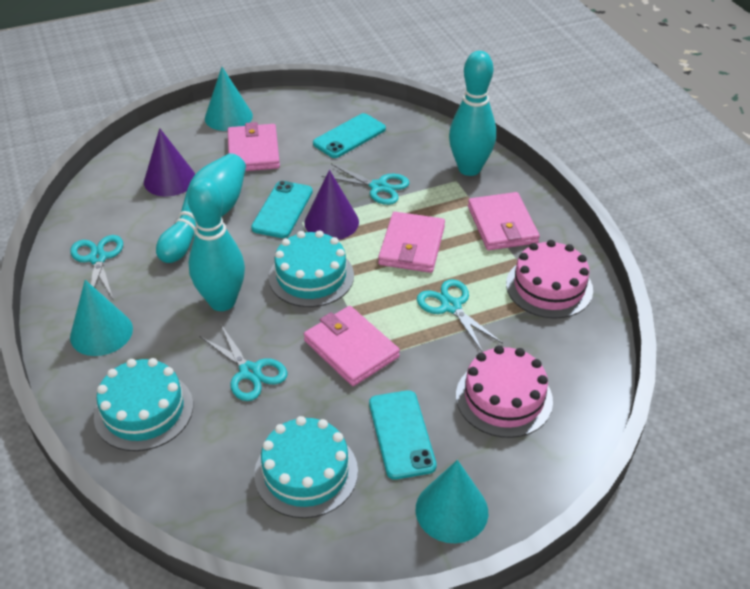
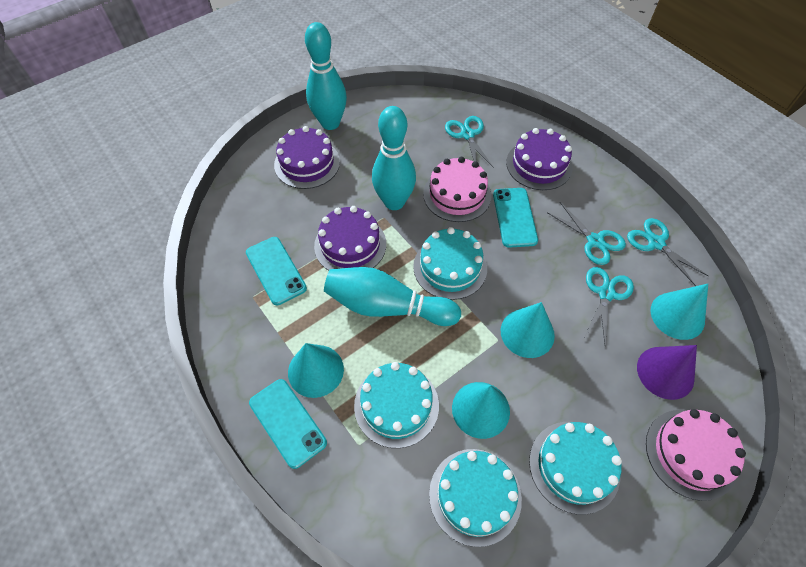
pink wallet: [228,122,280,171] [304,306,400,386] [378,212,445,273] [468,192,540,250] = 4 -> none = 0
purple cake: none = 0 -> [274,126,340,189] [314,206,386,270] [506,128,573,190] = 3
purple cone: [144,128,195,196] [305,170,359,240] = 2 -> [637,345,697,400] = 1
turquoise cake: [94,358,193,451] [254,416,358,518] [269,230,354,307] = 3 -> [354,362,439,448] [413,227,487,300] [429,449,522,547] [529,422,622,515] = 4
turquoise cone: [70,280,133,356] [205,67,253,131] [416,460,488,543] = 3 -> [288,343,344,398] [452,382,510,439] [501,302,555,358] [651,284,708,340] = 4

